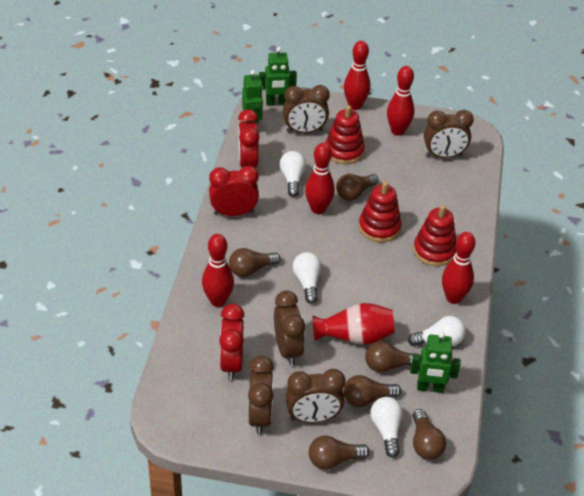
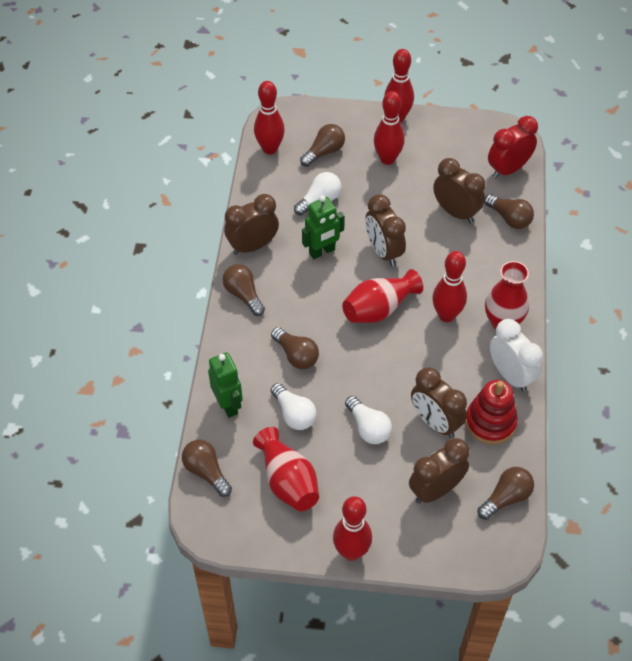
green robot: [242,70,263,126] [259,47,297,106] [410,332,461,393] = 3 -> [208,352,243,418] [302,195,345,259] = 2
red clock: [209,166,259,216] [219,304,245,380] [238,109,259,168] = 3 -> [488,116,538,179] = 1
red stacking toy: [325,105,365,164] [359,181,401,242] [413,205,456,266] = 3 -> [465,380,518,445] = 1
red vase: [313,303,395,345] = 1 -> [253,427,319,511] [342,269,423,323] [485,261,529,329] = 3
white clock: none = 0 -> [490,319,543,392] = 1
white light bulb: [280,151,306,197] [293,252,322,304] [370,397,403,457] [408,316,466,346] = 4 -> [271,383,316,430] [294,172,341,215] [345,396,392,444] = 3

